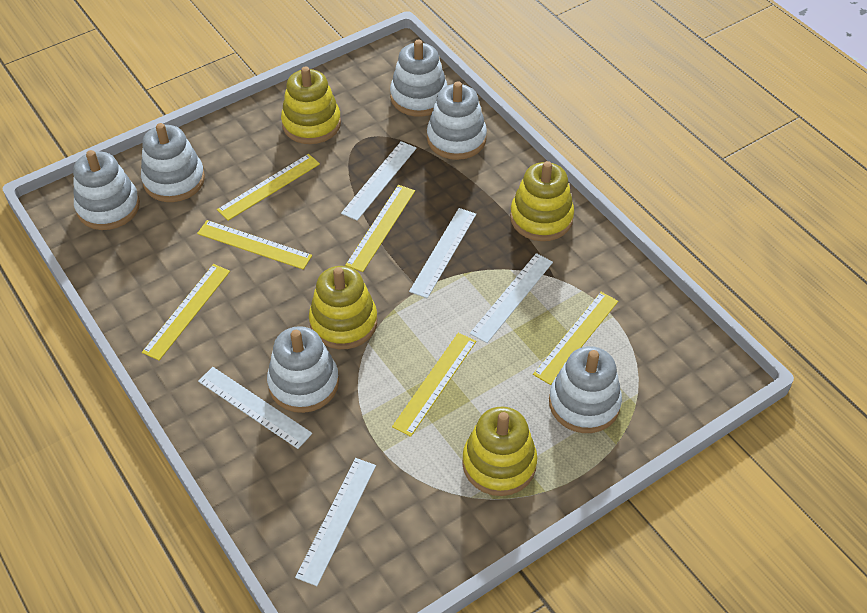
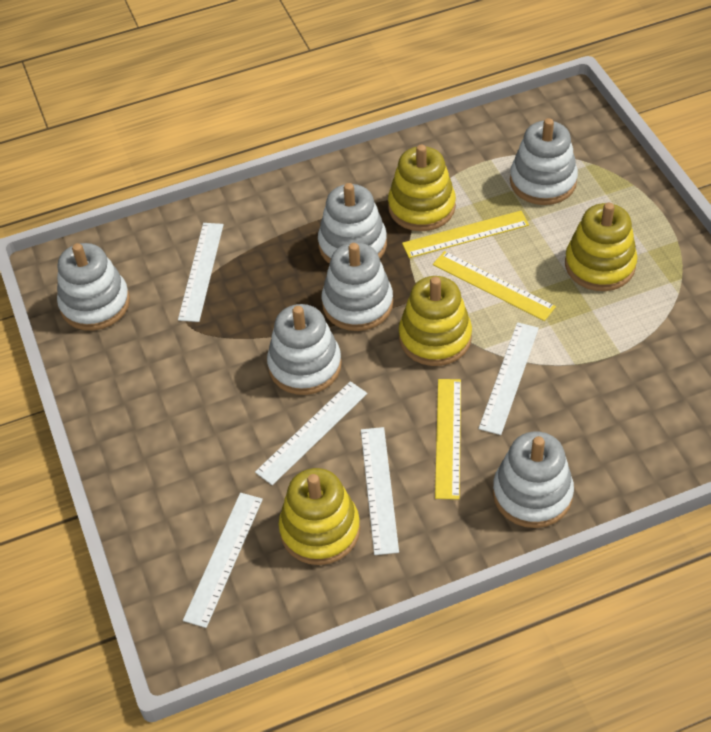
yellow ruler: [142,264,230,361] [197,220,312,270] [217,154,320,221] [345,185,415,272] [392,333,476,437] [533,292,618,385] = 6 -> [402,211,529,258] [433,251,556,321] [435,379,461,500] = 3

